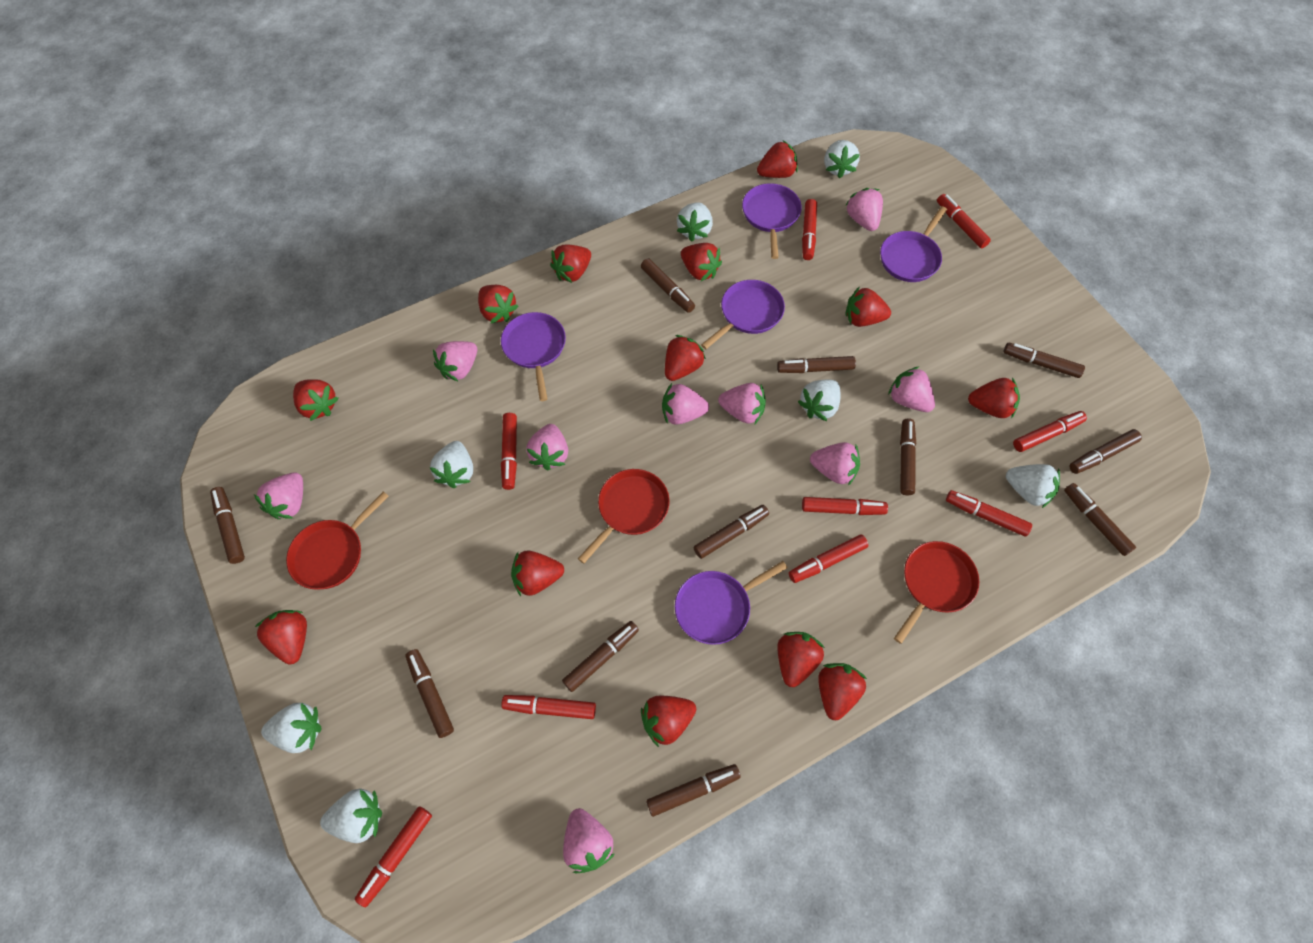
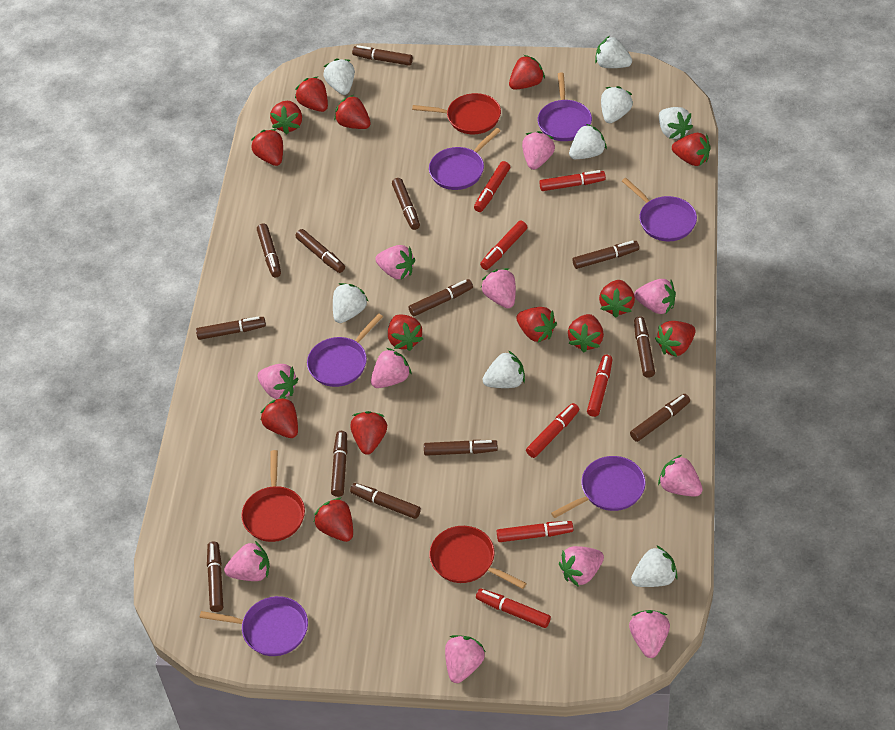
brown marker: [210,487,245,564] [405,649,454,738] [562,621,639,692] [641,258,695,313] [646,764,741,817] [694,505,769,559] [777,356,856,373] [900,418,916,495] [1004,343,1085,378] [1064,483,1136,556] [1069,429,1142,474] = 11 -> [196,316,266,340] [207,542,223,612] [257,223,281,278] [296,229,345,273] [331,431,347,497] [350,483,421,519] [352,45,413,66] [392,178,420,230] [408,279,473,316] [424,440,498,456] [573,240,639,269] [630,394,690,442] [634,316,655,378] = 13
pink strawberry: [254,473,303,519] [433,341,477,382] [526,424,568,470] [563,808,614,874] [662,383,709,425] [718,383,766,424] [810,442,860,486] [845,188,883,231] [888,366,935,412] = 9 -> [224,541,270,581] [258,364,298,399] [371,348,412,388] [375,245,415,279] [445,635,486,683] [481,268,516,308] [522,131,555,170] [559,546,604,587] [629,610,670,658] [634,279,676,314] [658,455,703,497] = 11
purple pan: [501,312,566,401] [675,561,788,645] [701,280,785,349] [742,183,802,259] [880,206,947,282] = 5 -> [200,596,308,656] [307,313,383,387] [429,128,500,190] [537,72,592,141] [551,456,645,518] [622,178,697,241] = 6
red marker: [355,806,432,907] [501,413,517,490] [501,695,596,719] [789,534,868,583] [802,199,817,260] [802,497,888,515] [937,194,991,248] [946,490,1032,537] [1013,411,1087,452] = 9 -> [474,161,510,212] [476,589,551,628] [480,221,527,270] [497,521,573,542] [526,403,579,458] [539,170,606,191] [587,355,613,417] = 7
red strawberry: [255,610,307,664] [293,379,339,421] [478,285,518,323] [511,551,564,596] [550,244,591,283] [641,696,696,747] [665,335,706,381] [681,243,722,281] [757,140,798,178] [777,632,825,687] [818,663,867,720] [845,286,891,327] [968,377,1020,418] = 13 -> [251,129,283,166] [260,396,298,438] [270,101,302,134] [295,77,328,112] [313,497,353,542] [334,95,371,129] [350,411,387,455] [388,314,423,351] [509,55,545,90] [516,307,557,343] [568,314,604,352] [599,280,635,318] [655,321,695,357] [672,133,711,166] = 14
white strawberry: [261,703,322,753] [320,788,382,843] [429,441,473,488] [677,202,713,242] [798,379,841,421] [824,140,860,179] [1006,464,1060,509] = 7 -> [323,58,355,95] [333,283,368,323] [483,350,525,388] [569,124,607,159] [595,36,632,68] [601,86,633,123] [631,545,678,587] [659,107,693,139] = 8

